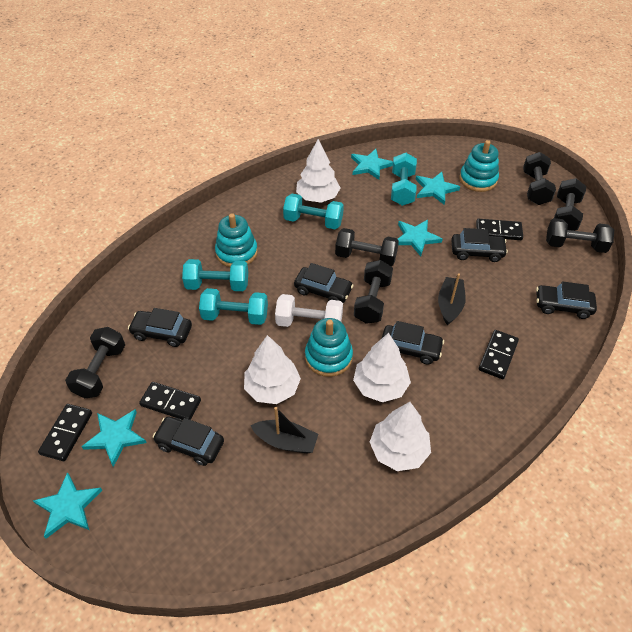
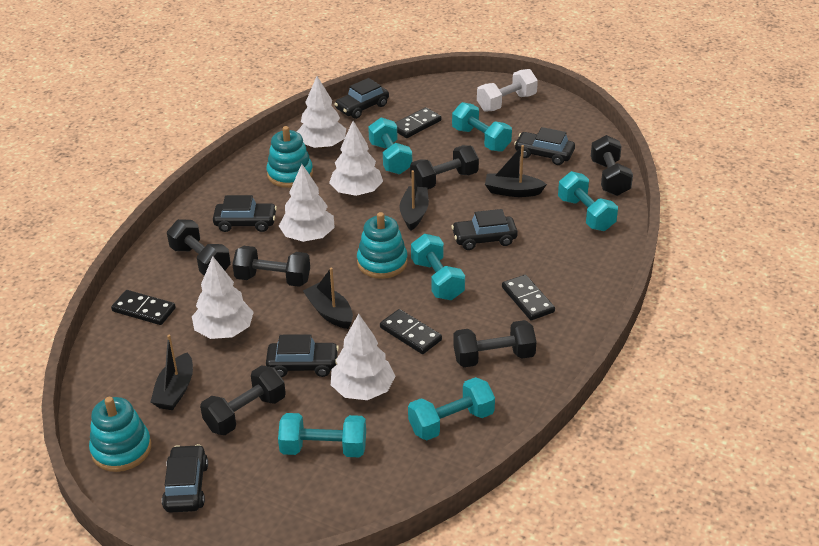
black boat: [250,407,318,453] [438,274,466,325] = 2 -> [151,335,193,410] [303,268,353,329] [400,170,429,231] [485,145,547,197] = 4
turquoise dumbbell: [182,259,248,291] [199,288,268,325] [283,194,344,229] [391,153,417,206] = 4 -> [278,413,366,457] [368,117,412,175] [408,377,495,440] [411,234,465,300] [452,102,512,152] [558,171,618,231] = 6
turquoise star: [33,472,102,539] [81,409,147,467] [351,149,393,180] [398,220,443,256] [415,172,460,205] = 5 -> none = 0
white tree: [244,335,301,404] [296,139,340,203] [353,333,411,402] [370,402,431,471] = 4 -> [192,256,254,339] [279,164,335,242] [297,76,346,149] [329,121,383,196] [331,314,395,400] = 5

